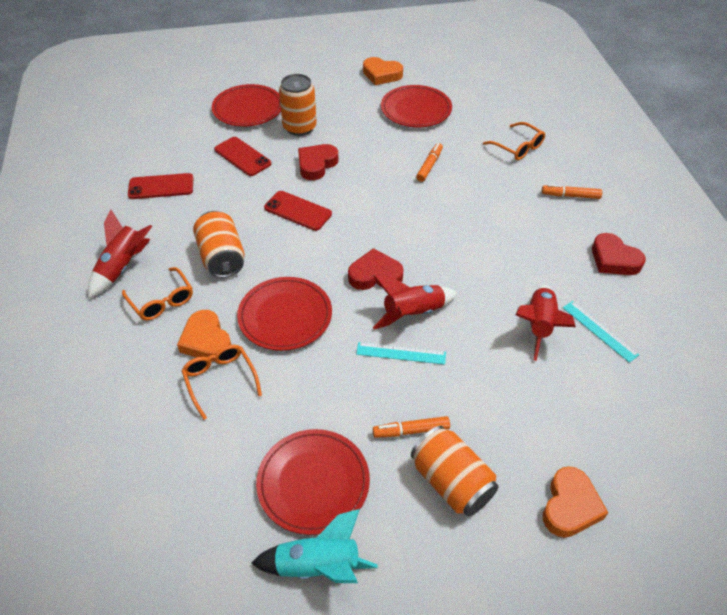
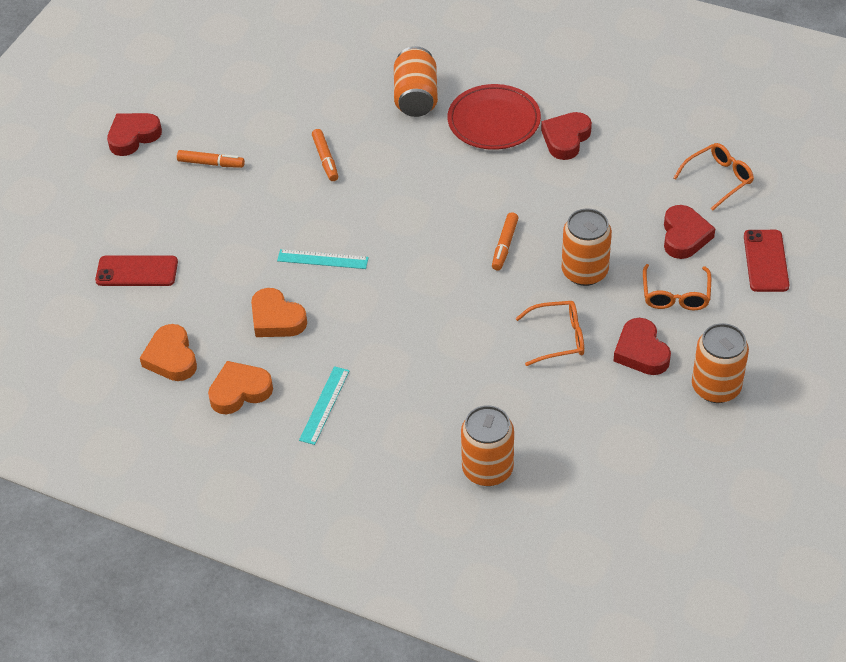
orange can: [193,211,245,278] [279,74,317,136] [411,426,499,516] = 3 -> [394,46,438,117] [461,405,514,486] [562,208,612,286] [692,323,749,403] = 4
red heart: [298,144,338,180] [348,248,404,290] [592,233,646,275] = 3 -> [107,113,162,156] [541,112,592,160] [613,318,671,375] [664,205,716,259] = 4
red phone: [128,173,193,199] [214,137,271,176] [264,191,332,231] = 3 -> [95,255,178,286] [744,230,789,292] = 2
red plate: [212,84,281,127] [237,277,332,351] [256,429,370,535] [381,85,452,127] = 4 -> [448,84,541,150] = 1
red rocket: [88,209,152,299] [373,275,458,329] [516,285,576,361] = 3 -> none = 0
turquoise rocket: [251,509,378,583] = 1 -> none = 0

